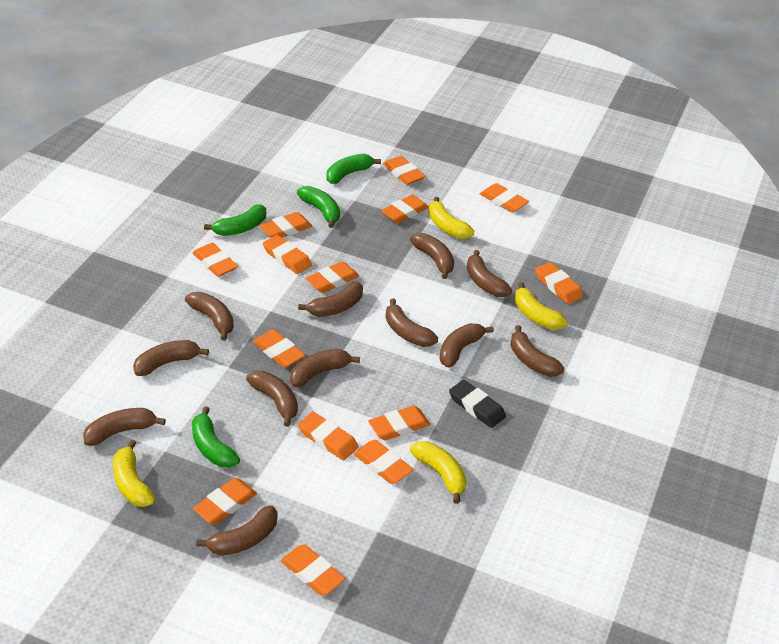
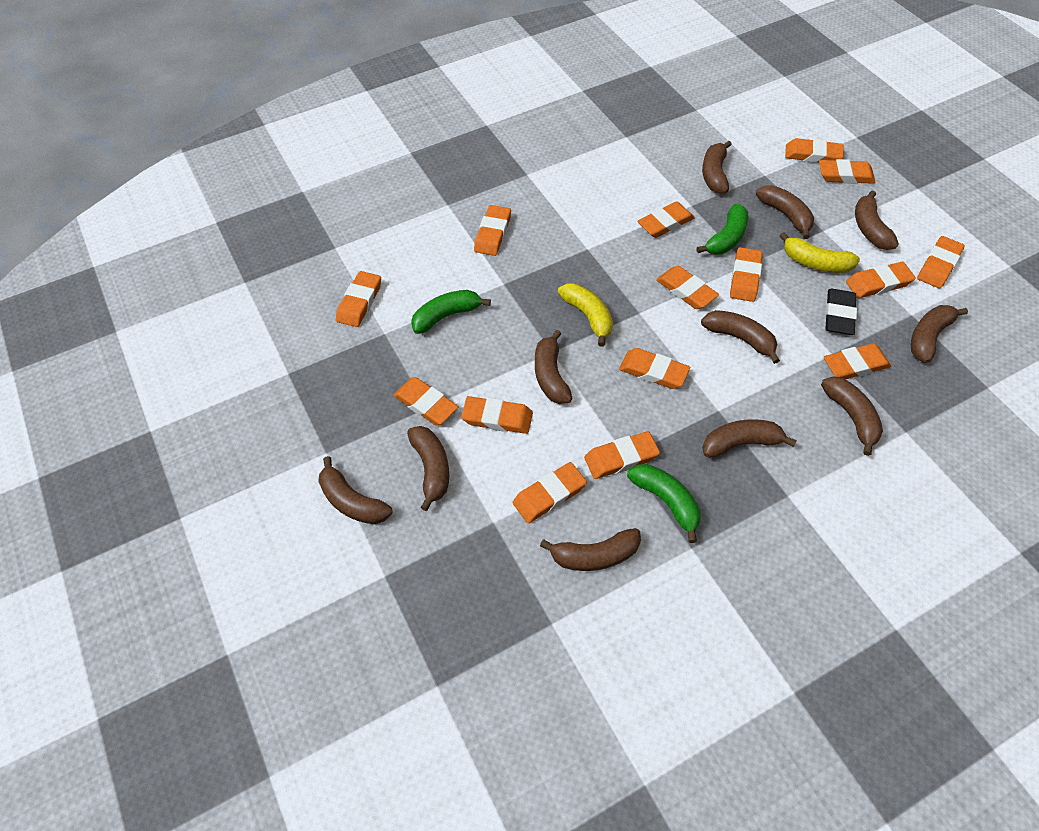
brown banana: [83,408,166,446] [133,340,209,376] [185,292,234,341] [196,505,277,556] [246,371,298,427] [290,349,360,387] [298,282,363,317] [385,299,438,347] [410,233,454,279] [439,323,494,368] [467,250,512,297] [510,325,564,377] = 12 -> [318,456,392,524] [407,426,449,511] [535,330,573,404] [540,528,641,571] [701,310,780,364] [702,140,732,194] [702,419,797,458] [756,185,814,239] [821,376,883,456] [855,190,899,250] [911,305,968,363] = 11
green banana: [192,406,240,468] [204,205,266,236] [297,186,340,228] [327,153,381,184] = 4 -> [411,290,491,334] [627,464,701,543] [696,204,748,254] = 3
orange eraser: [193,243,238,277] [193,478,257,525] [253,329,305,368] [259,212,312,238] [263,235,312,274] [281,544,345,595] [298,412,358,460] [306,261,359,293] [353,440,414,484] [368,406,430,440] [381,195,429,223] [383,156,426,185] [480,183,529,212] [535,262,583,304] = 14 -> [336,271,381,327] [393,377,458,426] [461,396,533,434] [474,205,511,256] [513,462,587,523] [584,431,660,479] [619,348,690,389] [637,201,695,238] [656,266,719,309] [730,247,762,302] [785,138,844,163] [819,159,875,184] [824,343,891,379] [846,262,915,298] [917,236,965,289] = 15
yellow banana: [113,440,156,507] [410,441,467,504] [429,197,474,239] [514,282,568,330] = 4 -> [558,283,613,347] [779,232,860,273] = 2

